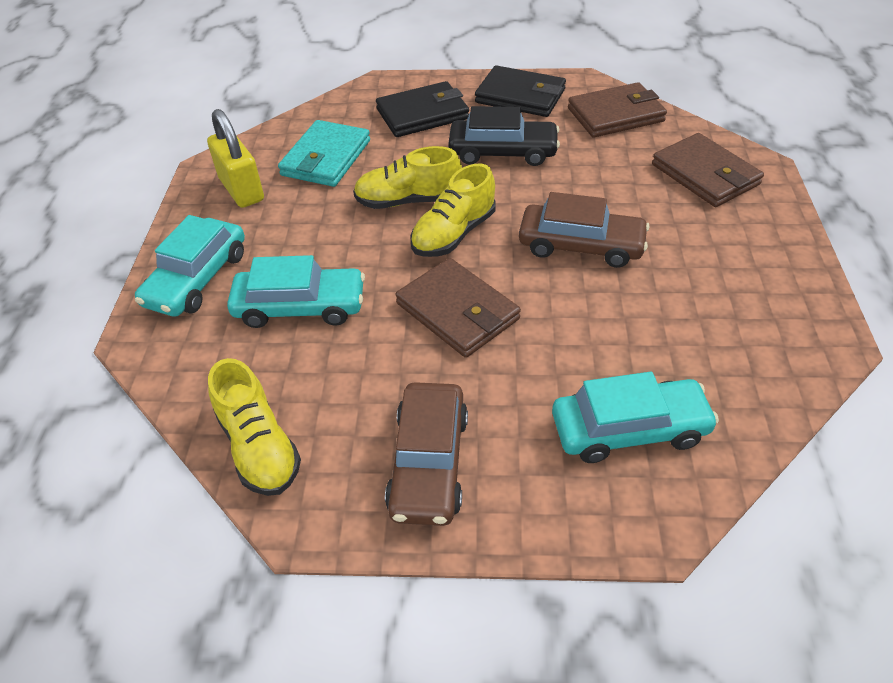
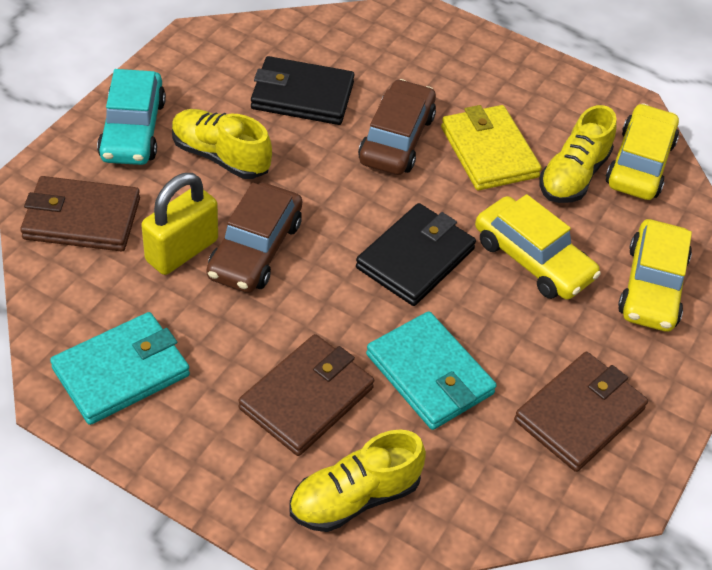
black car: [448,106,560,166] = 1 -> none = 0
turquoise car: [135,215,245,317] [227,255,365,328] [552,372,719,463] = 3 -> [97,69,166,165] = 1
turquoise wallet: [278,120,370,187] = 1 -> [50,312,190,425] [366,311,497,430] = 2
yellow car: none = 0 -> [475,194,601,300] [606,103,679,200] [618,219,692,332] = 3
yellow wallet: none = 0 -> [441,105,542,190] = 1

